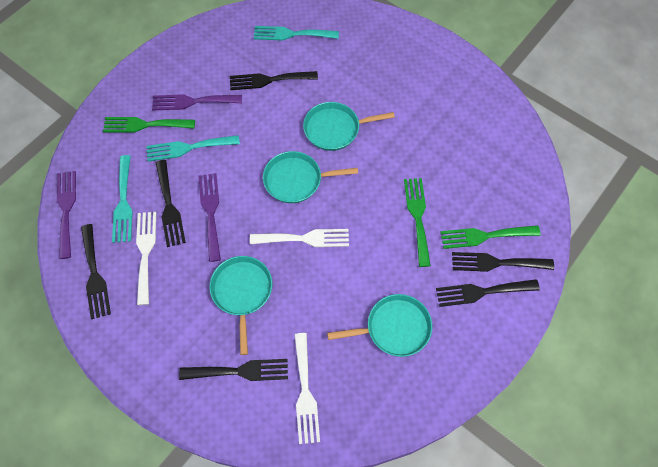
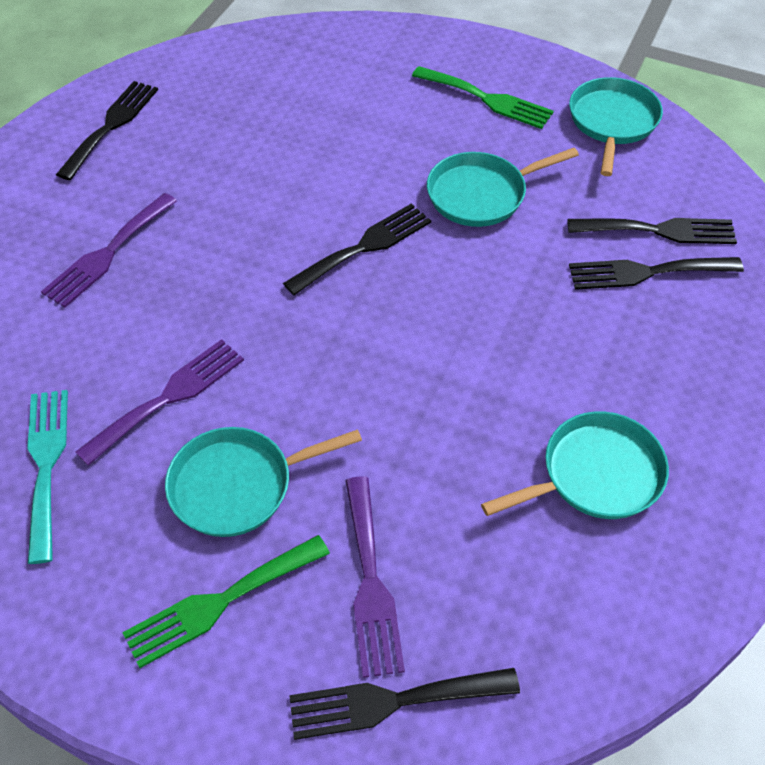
black fork: [81,224,111,319] [155,160,186,247] [179,359,288,381] [230,71,318,90] [436,279,540,307] [452,252,554,272] = 6 -> [56,81,158,180] [283,203,431,295] [289,668,520,740] [567,218,737,244] [569,257,744,290] = 5
green fork: [103,117,195,133] [404,178,431,267] [440,225,541,249] = 3 -> [122,535,330,668] [412,66,554,129] = 2
turquoise fork: [112,155,133,243] [147,135,240,162] [254,26,339,41] = 3 -> [27,390,68,564] = 1
white fork: [136,212,156,305] [250,229,349,247] [294,333,320,444] = 3 -> none = 0

